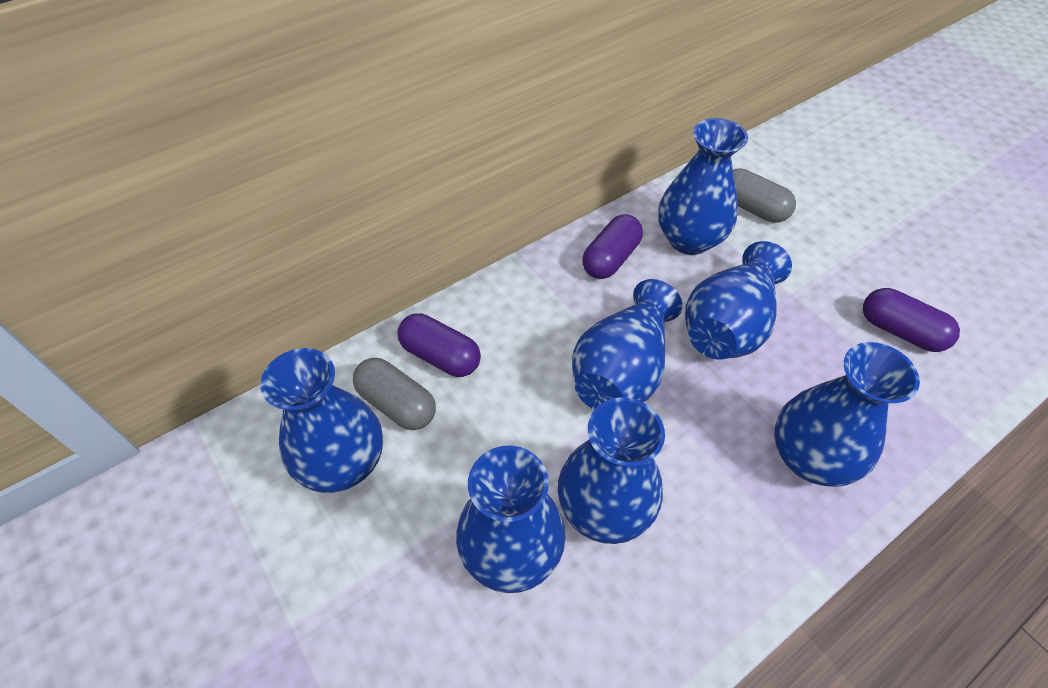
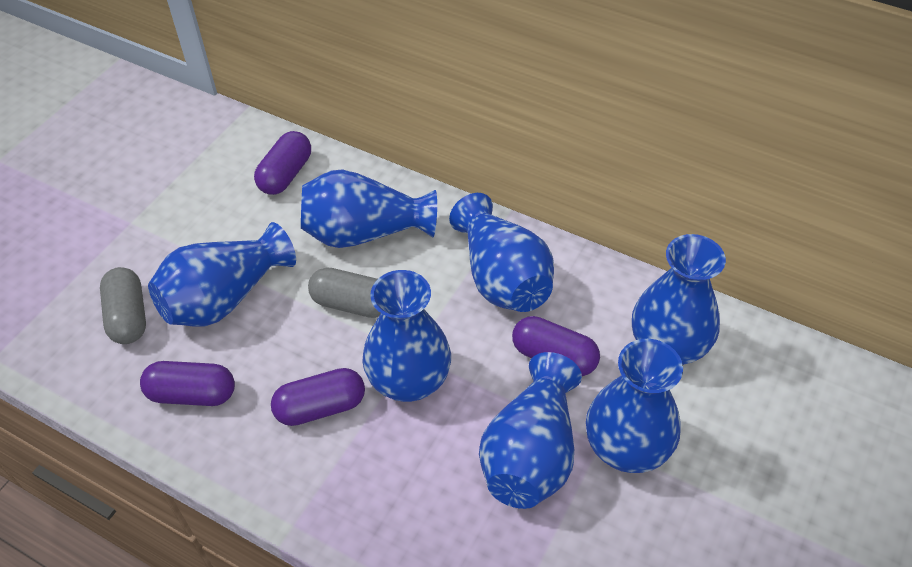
purple capsule: [397,313,481,377] [582,214,643,279] [863,288,960,352] = 3 -> [140,361,235,406] [254,131,311,195] [271,368,365,426] [512,316,600,376] = 4

